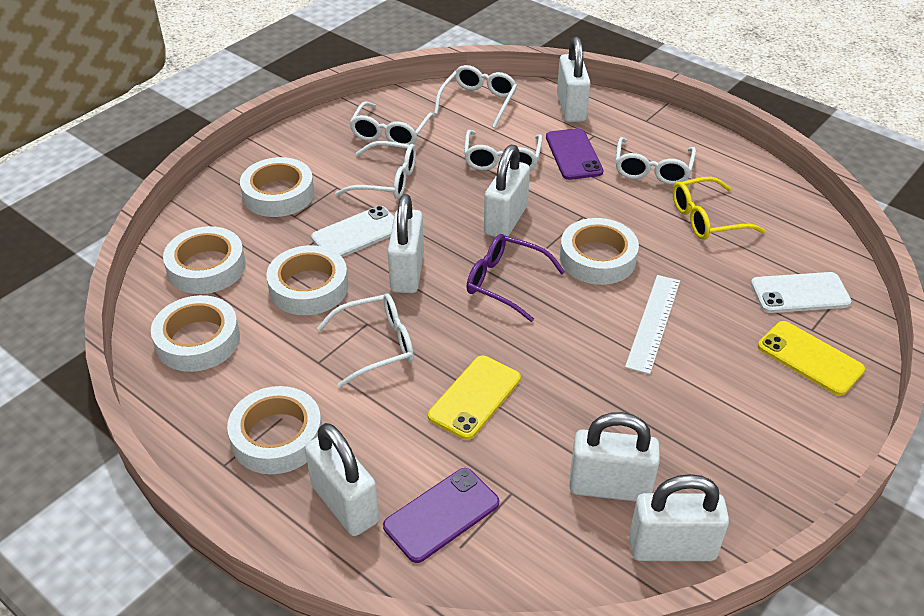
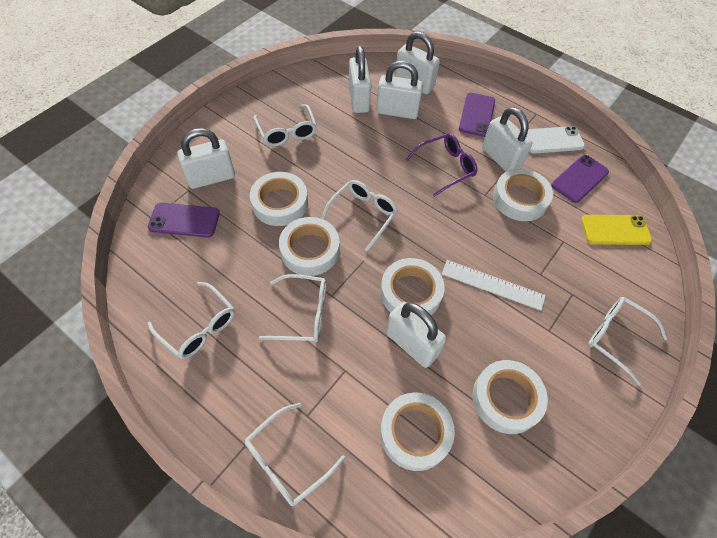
purple phone: [383,468,499,563] [546,128,603,180] = 2 -> [148,203,220,238] [459,93,495,137] [551,155,609,203] = 3
white phone: [311,206,394,257] [751,272,851,313] = 2 -> [527,126,585,154] = 1
yellow glasses: [673,177,765,240] = 1 -> none = 0
yellow phone: [428,355,521,440] [758,321,865,396] = 2 -> [581,215,652,245] = 1

